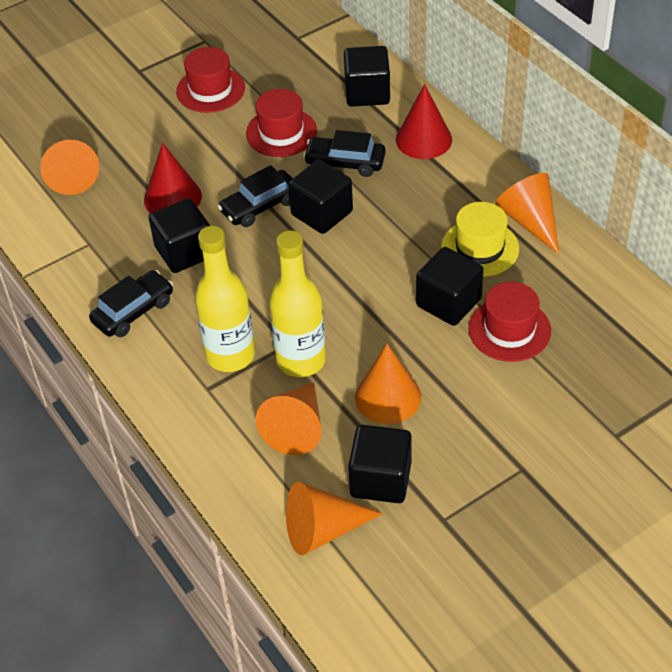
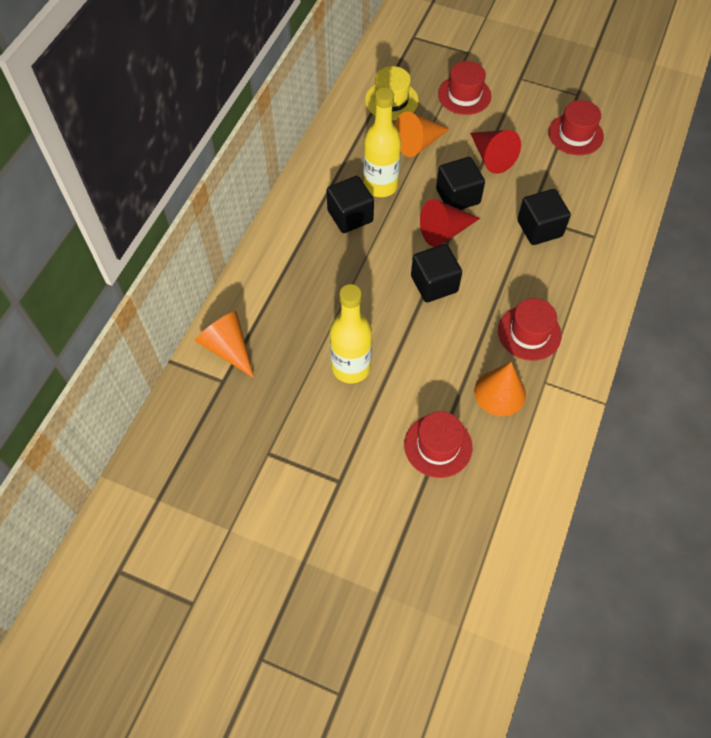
black car: [89,270,173,337] [218,165,293,227] [303,130,386,177] = 3 -> none = 0
black cube: [149,198,210,273] [288,160,353,234] [344,46,390,107] [348,425,412,503] [416,247,483,326] = 5 -> [326,176,374,233] [411,244,462,302] [436,157,485,210] [517,189,571,245] = 4
orange cone: [40,140,99,195] [256,382,322,455] [286,482,383,555] [355,344,421,424] [495,173,559,254] = 5 -> [195,311,254,378] [395,111,450,157] [474,362,526,416] = 3
red hat: [176,47,245,113] [246,89,317,157] [469,282,551,362] = 3 -> [404,411,472,478] [438,61,491,115] [498,298,562,361] [548,100,604,155] = 4

